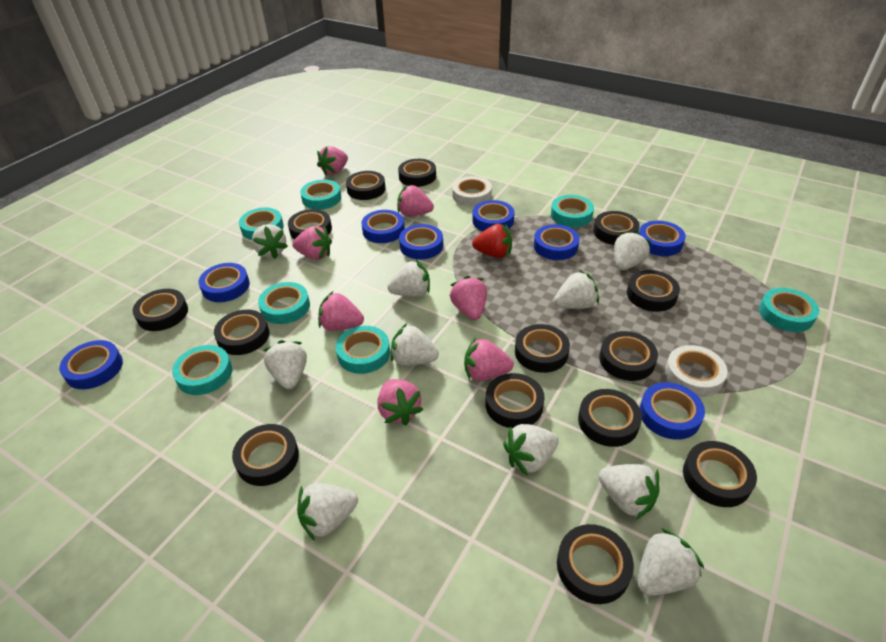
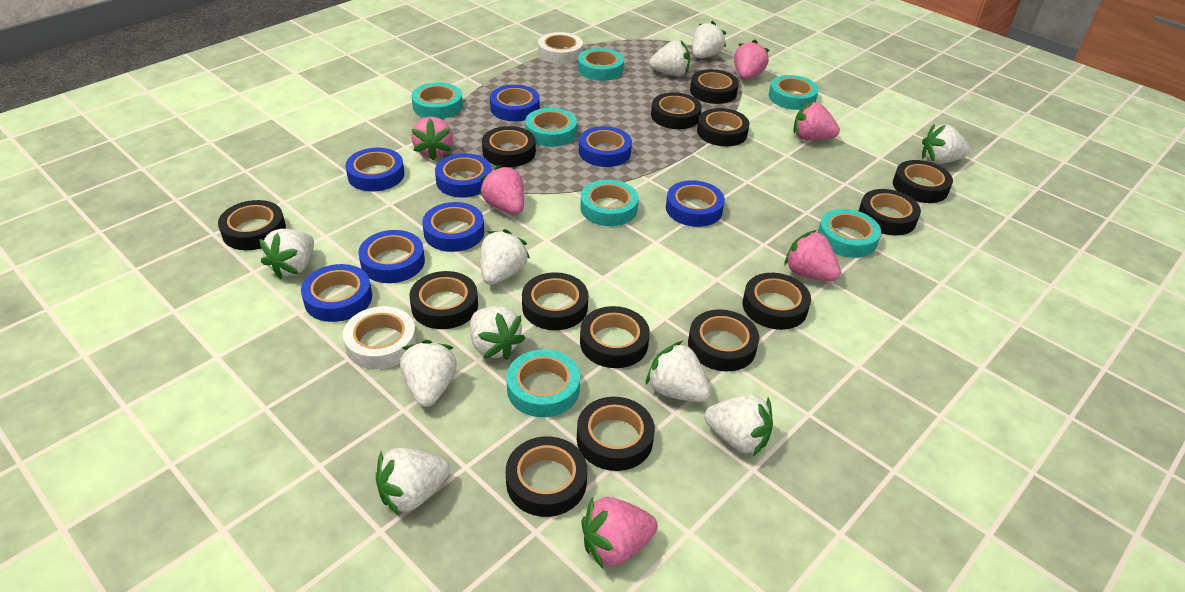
pink strawberry: [292,226,332,260] [317,146,348,176] [318,292,364,331] [377,379,423,425] [397,185,434,216] [450,276,487,320] [464,338,514,381] = 7 -> [411,117,453,161] [479,165,524,214] [581,497,658,569] [734,40,769,80] [784,230,841,281] [793,101,840,140] = 6
red strawberry: [472,224,512,258] = 1 -> none = 0

